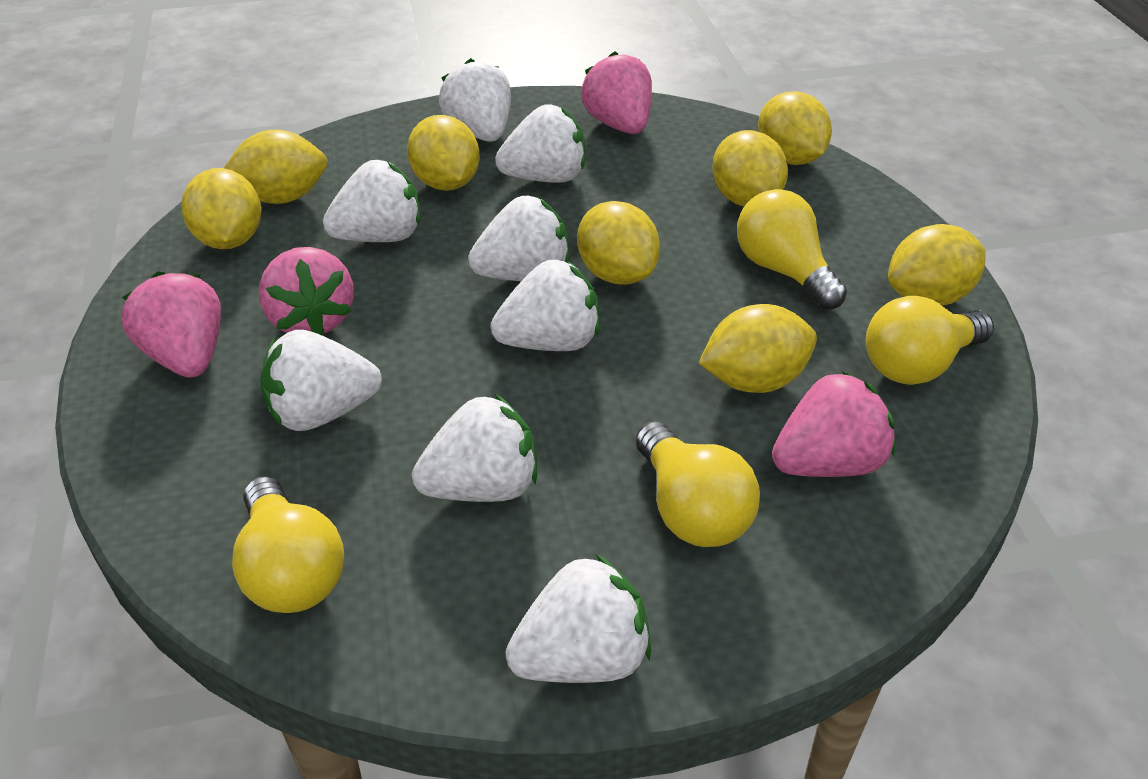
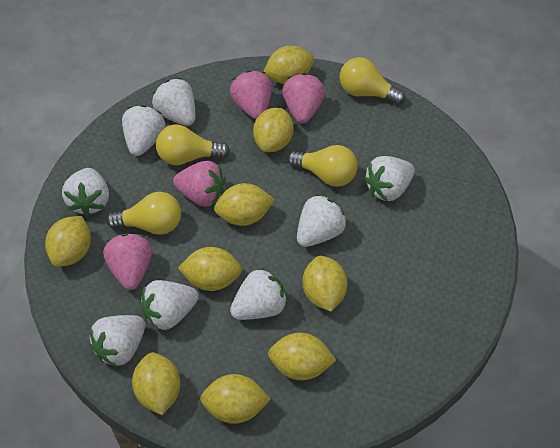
yellow lemon: [181,168,261,249] [224,130,328,204] [407,115,480,191] [577,201,660,285] [699,304,817,393] [712,130,788,206] [758,91,832,165] [888,224,986,306] = 8 -> [45,216,91,267] [132,352,181,415] [178,247,242,291] [200,374,271,424] [214,183,275,226] [253,108,293,152] [263,46,314,84] [268,333,336,380] [303,256,348,312] = 9

